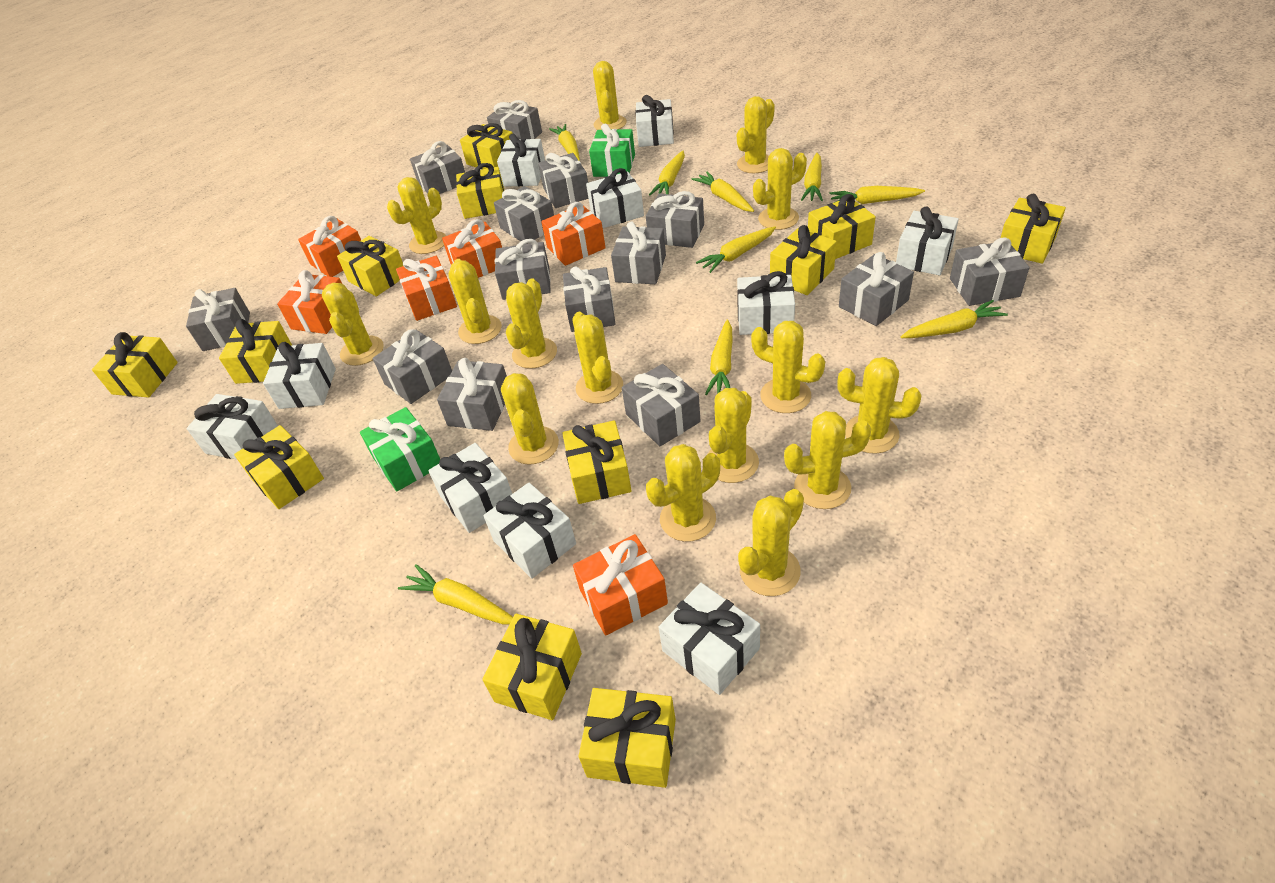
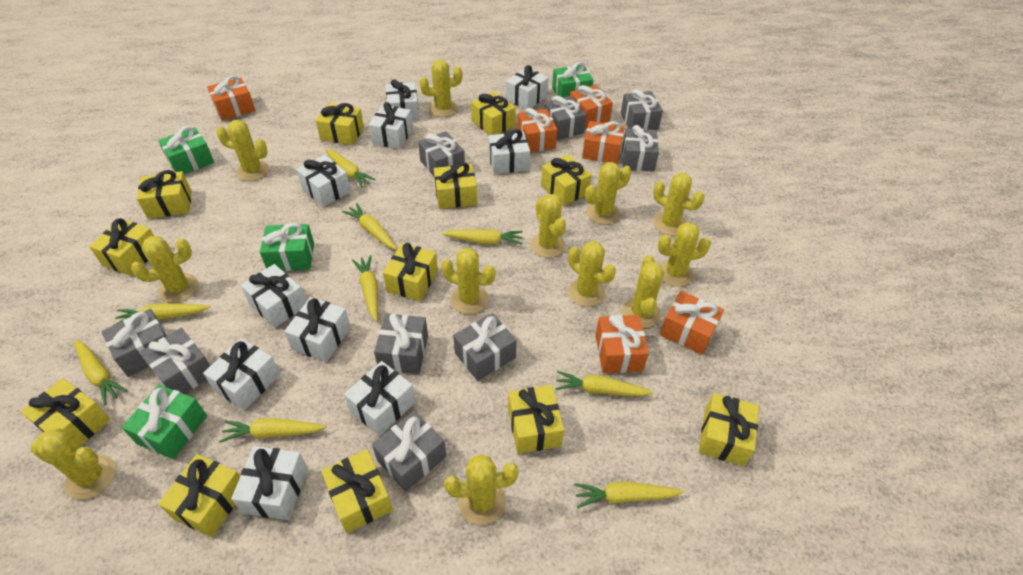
green gift: [360,407,440,491] [589,123,635,177] = 2 -> [122,385,207,459] [158,126,214,174] [260,223,314,271] [552,62,593,97] = 4
grey gift: [186,288,250,351] [373,329,452,404] [410,141,465,194] [437,358,507,431] [487,100,542,140] [494,186,554,244] [495,239,551,300] [538,153,589,208] [563,266,616,332] [611,222,666,284] [622,364,700,446] [646,191,704,248] [839,252,914,326] [950,237,1029,306] = 14 -> [101,309,168,377] [141,328,210,394] [372,411,446,491] [374,313,428,374] [418,131,465,176] [453,313,517,381] [544,96,586,140] [621,89,663,130] [622,125,659,172] = 9
yellow cactus: [322,283,384,366] [387,177,446,254] [448,259,502,344] [501,373,559,465] [506,278,557,369] [573,312,623,404] [593,61,627,130] [646,444,720,542] [708,388,759,483] [737,96,775,173] [738,489,804,596] [751,321,825,413] [753,148,807,230] [784,411,871,509] [837,357,921,454] = 15 -> [31,428,116,500] [131,236,198,302] [216,120,269,181] [419,59,462,117] [441,248,496,314] [444,454,519,525] [530,194,566,258] [568,241,616,307] [585,162,631,224] [622,255,664,328] [653,173,705,236] [658,222,711,287] = 12

